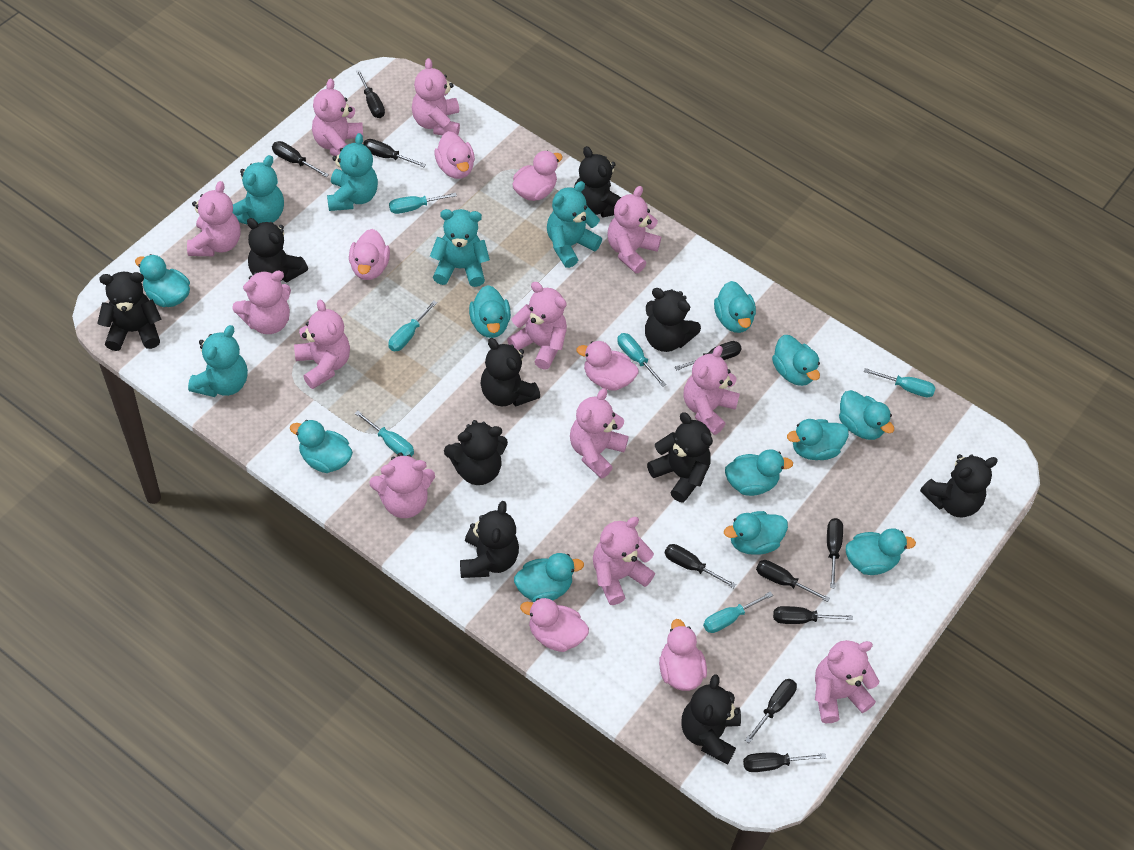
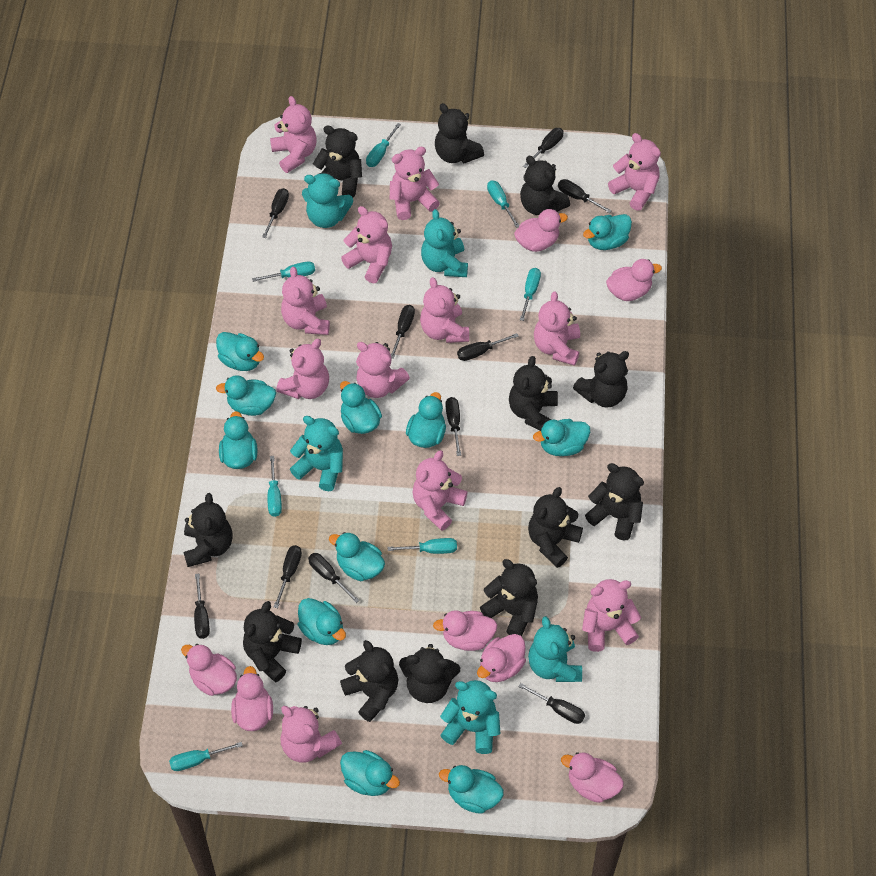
black teddy bear: [97,272,161,351] [247,218,308,283] [444,420,508,485] [460,501,519,578] [481,338,540,407] [574,146,621,217] [645,288,701,352] [647,412,713,503] [681,674,741,764] [920,454,998,517] = 10 -> [184,493,233,567] [243,601,302,682] [313,125,362,197] [340,640,398,722] [399,644,460,703] [435,103,484,164] [480,559,538,636] [509,356,558,431] [520,156,570,215] [528,487,583,568] [573,351,629,408] [585,463,644,540] = 12
pink duck: [349,229,390,280] [434,131,475,179] [512,150,563,201] [520,598,589,652] [577,341,639,391] [659,619,707,691] = 6 -> [181,644,237,696] [231,666,273,731] [433,610,497,651] [477,634,526,682] [514,209,568,252] [561,752,624,803] [606,259,662,301] = 7
turquoise screwdriver: [355,411,414,457] [388,300,437,351] [389,193,457,214] [617,333,666,387] [703,591,773,633] [864,368,936,397] = 6 -> [169,742,243,771] [252,261,315,282] [268,456,282,517] [366,123,401,167] [388,538,457,554] [487,180,519,228] [520,268,541,321] = 7

